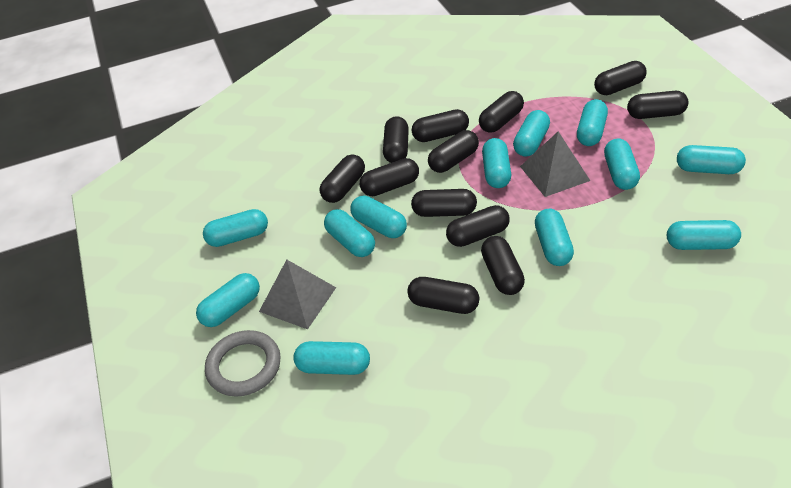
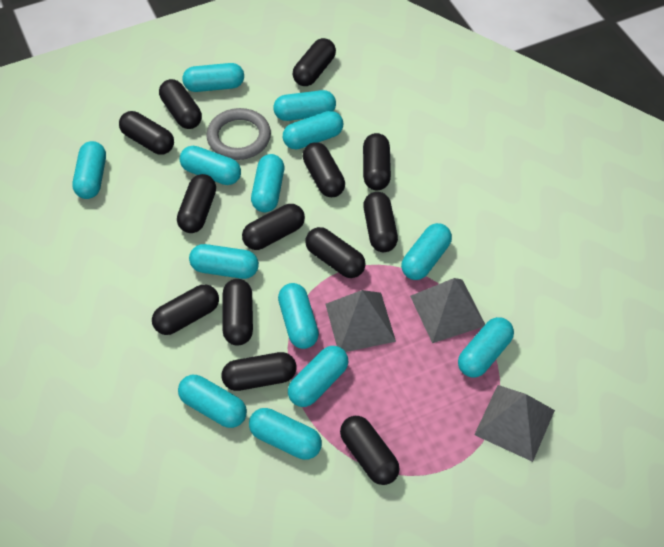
black capsule: [320,154,365,203] [360,158,419,196] [383,116,409,163] [407,277,479,314] [411,189,477,217] [412,109,469,142] [428,130,479,173] [446,205,510,247] [479,91,524,133] [481,236,525,295] [594,61,647,95] [627,91,689,119] = 12 -> [119,111,174,154] [152,284,219,335] [159,79,202,129] [177,174,216,233] [222,279,253,345] [222,352,296,391] [242,204,305,250] [292,38,336,86] [303,142,345,197] [305,227,366,278] [340,416,400,485] [363,133,391,190] [363,192,398,252] = 13
grey pyramid: [259,259,336,329] [520,132,590,197] = 2 -> [326,290,396,352] [410,278,485,343] [474,385,555,462] = 3
turquoise capsule: [196,273,260,327] [203,209,268,247] [293,341,370,375] [324,209,375,257] [350,195,407,238] [482,138,511,188] [513,110,550,157] [535,209,574,266] [577,99,608,146] [604,139,640,190] [667,220,741,250] [677,145,746,174] = 12 -> [72,141,106,199] [178,375,247,428] [180,146,241,185] [182,63,244,92] [189,244,259,279] [249,408,322,460] [251,154,284,212] [273,90,336,121] [278,283,319,349] [283,111,343,150] [288,346,348,407] [401,223,452,280] [458,317,514,378] = 13

